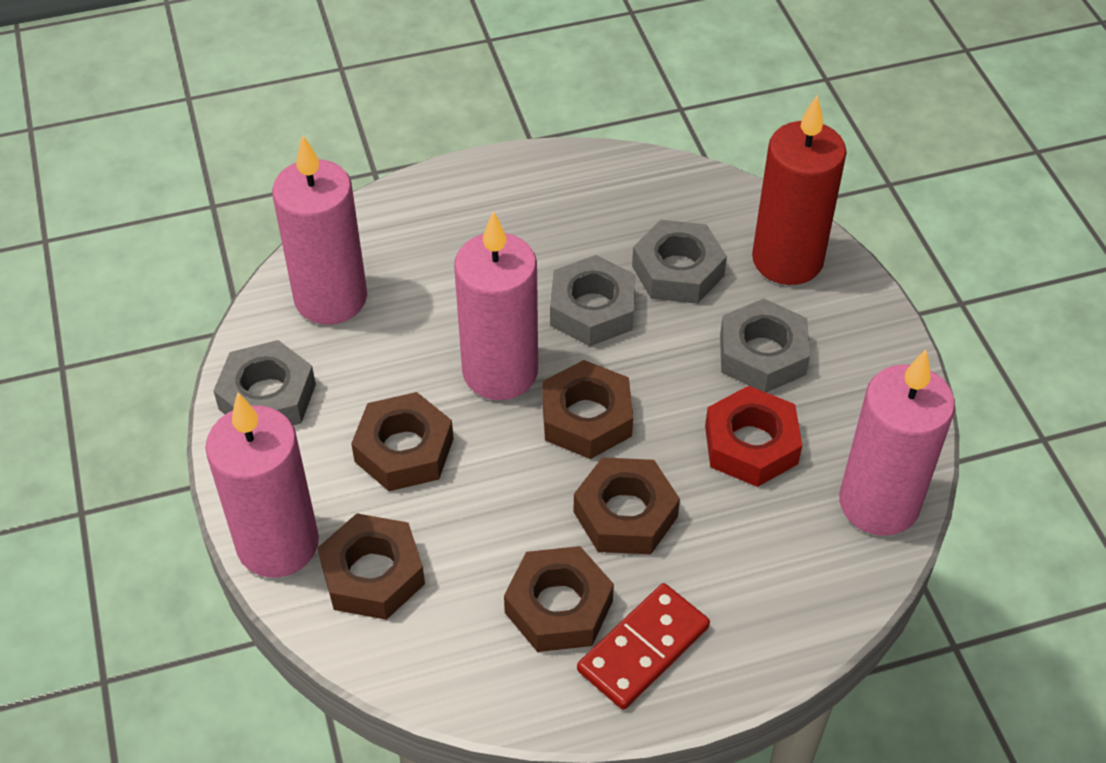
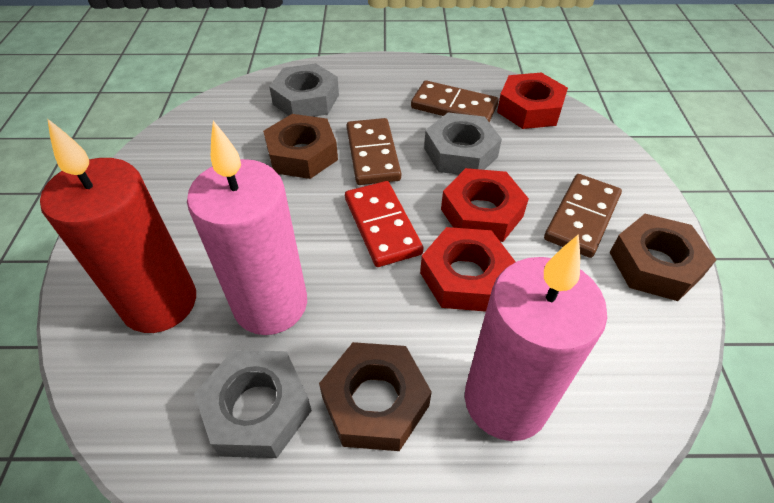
brown domino: none = 0 -> [347,118,401,185] [411,80,499,122] [544,174,622,258] = 3
brown nut: [318,513,425,620] [351,392,454,491] [504,546,614,652] [542,360,633,459] [574,457,680,554] = 5 -> [263,114,338,179] [319,342,432,451] [609,214,717,301] = 3
grey nut: [213,340,316,425] [550,255,636,346] [632,220,727,304] [720,299,810,392] = 4 -> [194,350,312,458] [269,63,339,117] [424,112,502,175] = 3
pink candle: [205,393,319,577] [272,135,367,325] [454,211,538,400] [839,349,955,536] = 4 -> [187,121,307,335] [465,234,607,441] = 2
red nut: [705,386,802,487] = 1 -> [420,227,516,312] [441,168,529,242] [497,73,568,129] = 3

